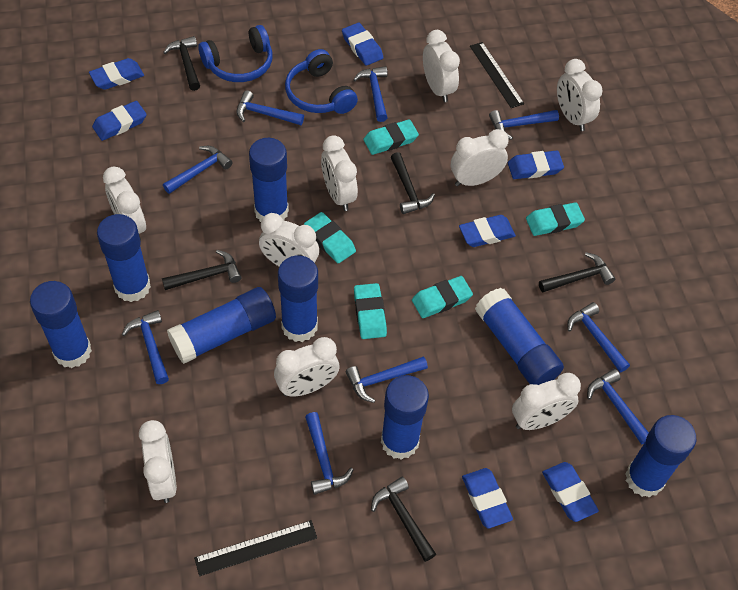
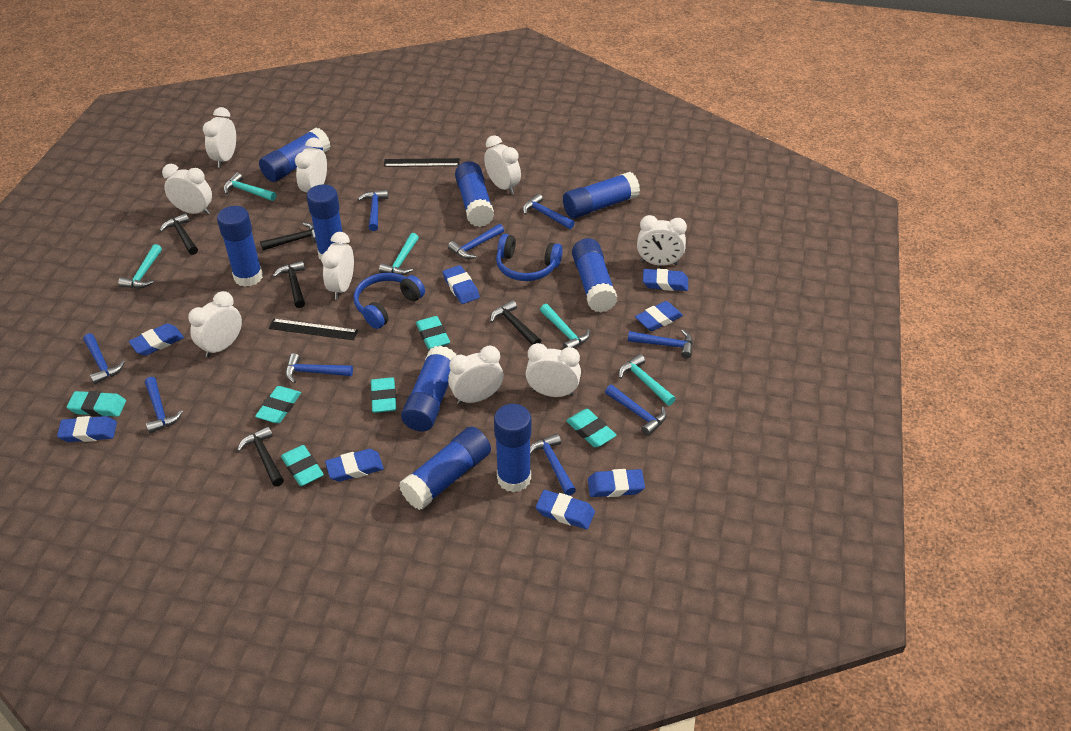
blue eraser: [89,58,144,90] [92,101,147,141] [342,23,384,66] [459,215,516,247] [462,468,513,529] [508,151,564,179] [542,462,599,522] = 7 -> [57,416,117,442] [129,323,184,356] [325,449,384,482] [443,265,480,304] [536,490,595,529] [588,469,645,497] [635,301,683,331] [643,269,688,291] = 8
blue glue stick: [30,281,92,368] [97,214,151,302] [167,287,276,364] [249,138,289,222] [278,255,318,342] [381,375,429,460] [475,288,564,385] [625,415,696,498] = 8 -> [217,206,263,287] [259,128,331,182] [307,184,342,262] [399,426,491,510] [401,345,456,431] [455,161,494,227] [494,404,531,493] [563,172,640,219] [572,238,617,313] = 9
turquoise eraser: [304,212,356,263] [354,283,387,339] [363,119,419,155] [412,276,473,318] [526,202,585,236] = 5 -> [67,391,126,417] [255,386,301,423] [281,445,324,486] [371,377,396,413] [416,316,450,350] [566,409,617,447] = 6
turquoise hammer: none = 0 -> [118,244,162,289] [223,173,276,201] [379,233,419,275] [540,304,590,349] [619,354,675,406] = 5

